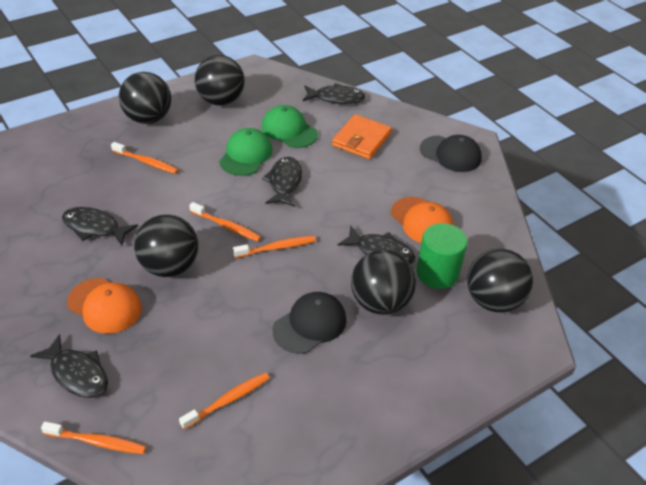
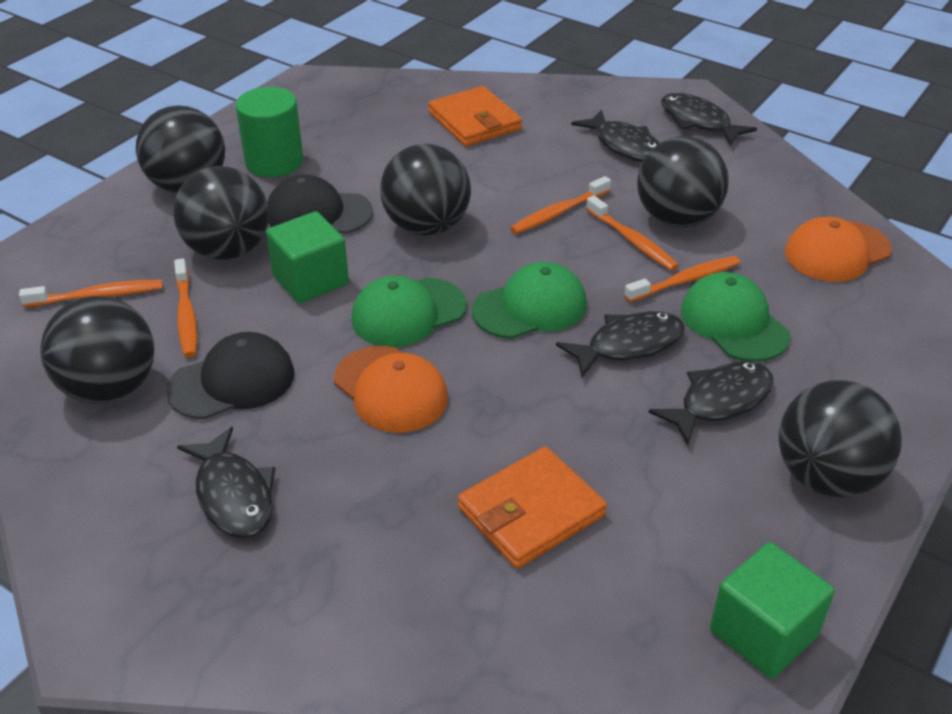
black ball: [119,72,171,124] [134,214,198,277] [195,55,245,106] [351,250,416,315] [467,248,533,312] = 5 -> [40,296,154,404] [136,105,225,193] [173,166,269,260] [380,144,471,236] [637,136,729,227] [779,380,902,497] = 6
green cap: [219,128,272,176] [261,105,318,148] = 2 -> [351,276,467,347] [472,262,587,339] [681,272,790,362] = 3
green cube: none = 0 -> [266,211,349,303] [710,542,834,679] = 2
orange wallet: [332,114,392,159] = 1 -> [428,86,522,146] [458,447,607,569] = 2

